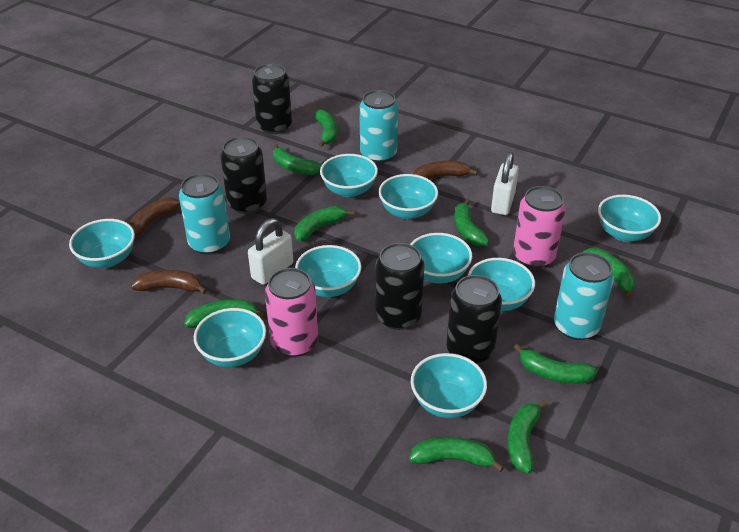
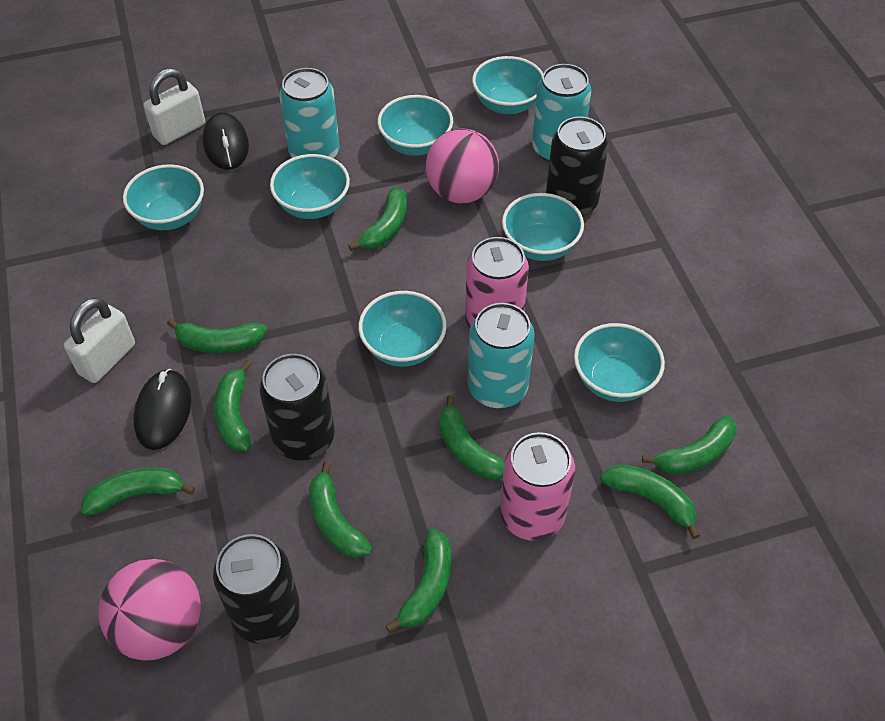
black can: [220,136,267,214] [252,64,292,134] [375,243,425,330] [446,275,502,364] = 4 -> [213,534,300,644] [259,354,335,460] [546,117,609,216] = 3
black mouse: none = 0 -> [134,369,191,450] [203,113,249,170] = 2
brown banana: [129,197,180,236] [131,270,207,294] [413,160,478,179] = 3 -> none = 0
pink ball: none = 0 -> [98,559,201,661] [426,128,499,203] = 2
turquoise bowl: [69,219,135,268] [194,308,266,367] [295,245,362,297] [320,154,378,197] [379,174,438,219] [410,233,472,283] [411,353,487,418] [468,258,535,311] [598,195,661,242] = 9 -> [123,164,204,230] [270,154,350,219] [358,291,447,367] [378,95,453,156] [472,56,544,114] [502,193,584,261] [574,323,665,402] = 7

